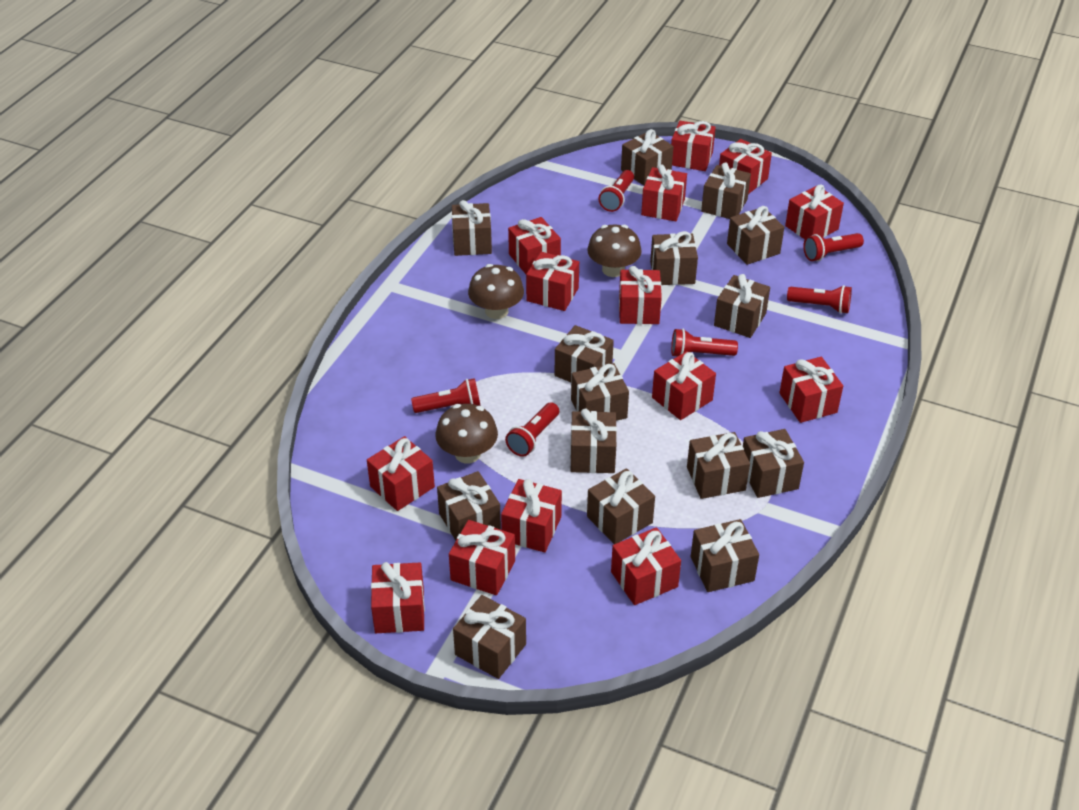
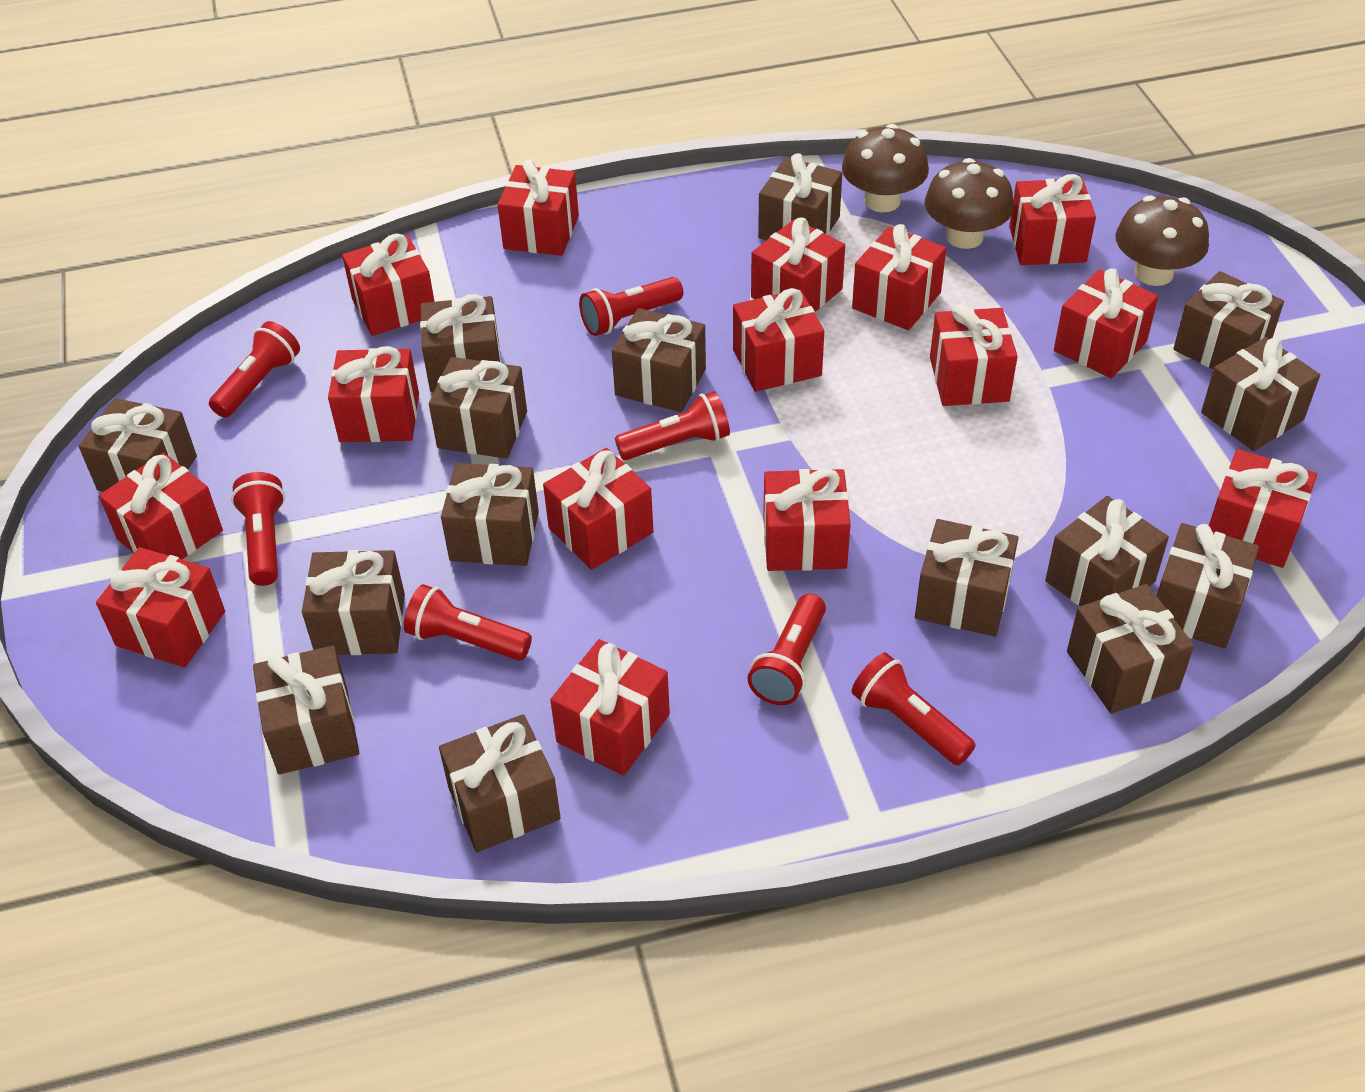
red flashlight: [411,378,481,413] [505,402,559,457] [598,170,634,212] [671,329,738,356] [787,285,852,314] [803,233,864,261] = 6 -> [209,321,300,418] [231,472,285,586] [404,584,532,661] [579,277,683,336] [615,391,730,460] [748,594,826,705] [851,653,976,766] = 7
red gift: [367,436,435,511] [371,562,425,633] [449,520,515,595] [501,479,562,553] [508,217,561,274] [526,252,579,311] [611,527,681,605] [619,266,662,324] [641,164,687,221] [652,351,716,420] [671,121,716,171] [719,139,772,194] [780,357,843,423] [785,185,844,239] = 14 -> [96,547,225,667] [99,453,223,559] [328,346,419,442] [342,233,435,336] [497,159,579,256] [543,448,654,570] [550,639,670,776] [733,288,824,392] [751,218,845,312] [763,469,851,571] [852,224,946,330] [930,304,1018,406] [1009,174,1096,265] [1054,269,1158,378] [1209,449,1317,568] = 15

